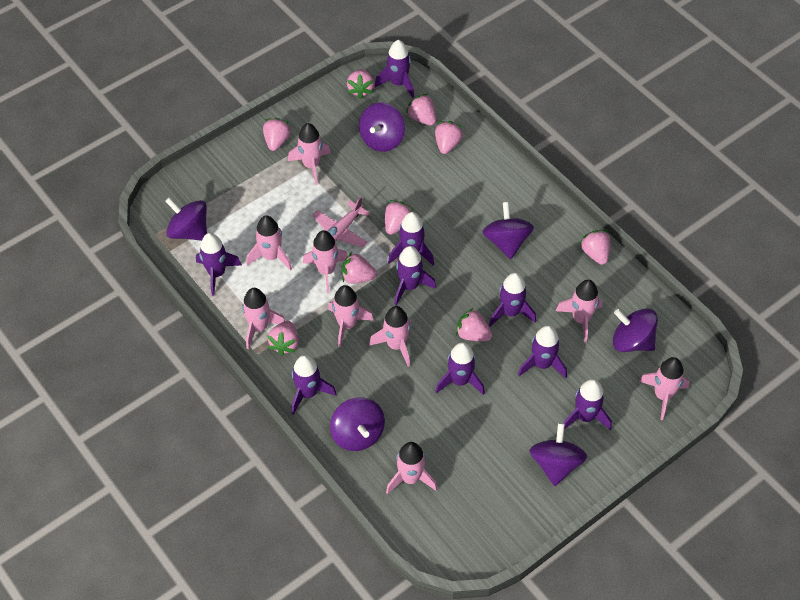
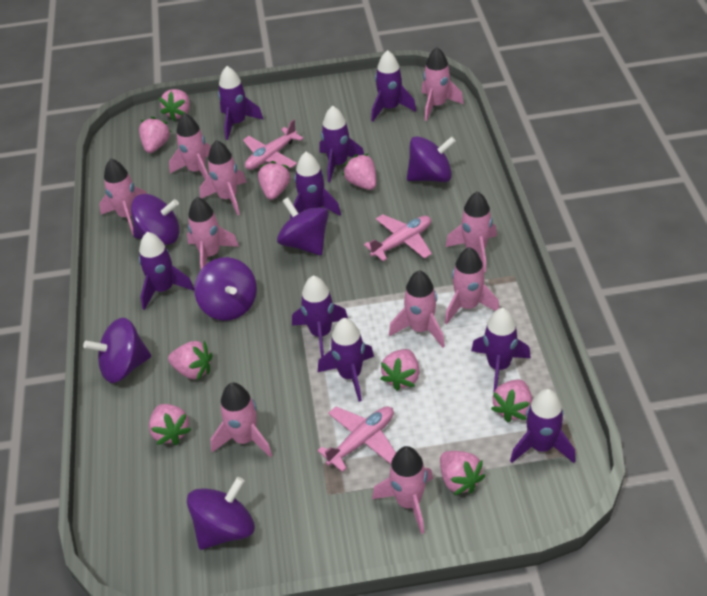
pink plane: [312,197,370,247] = 1 -> [243,119,304,170] [317,406,396,472] [364,214,432,261] = 3
pink rocket: [242,288,285,349] [246,216,292,271] [288,123,331,185] [303,230,348,293] [328,285,374,347] [369,306,412,367] [386,442,437,494] [556,280,603,343] [639,357,689,420] = 9 -> [99,159,147,235] [169,113,211,179] [187,197,239,269] [200,140,246,216] [211,383,272,458] [372,446,433,534] [389,270,445,348] [421,47,464,121] [445,247,499,325] [446,191,497,272] = 10

